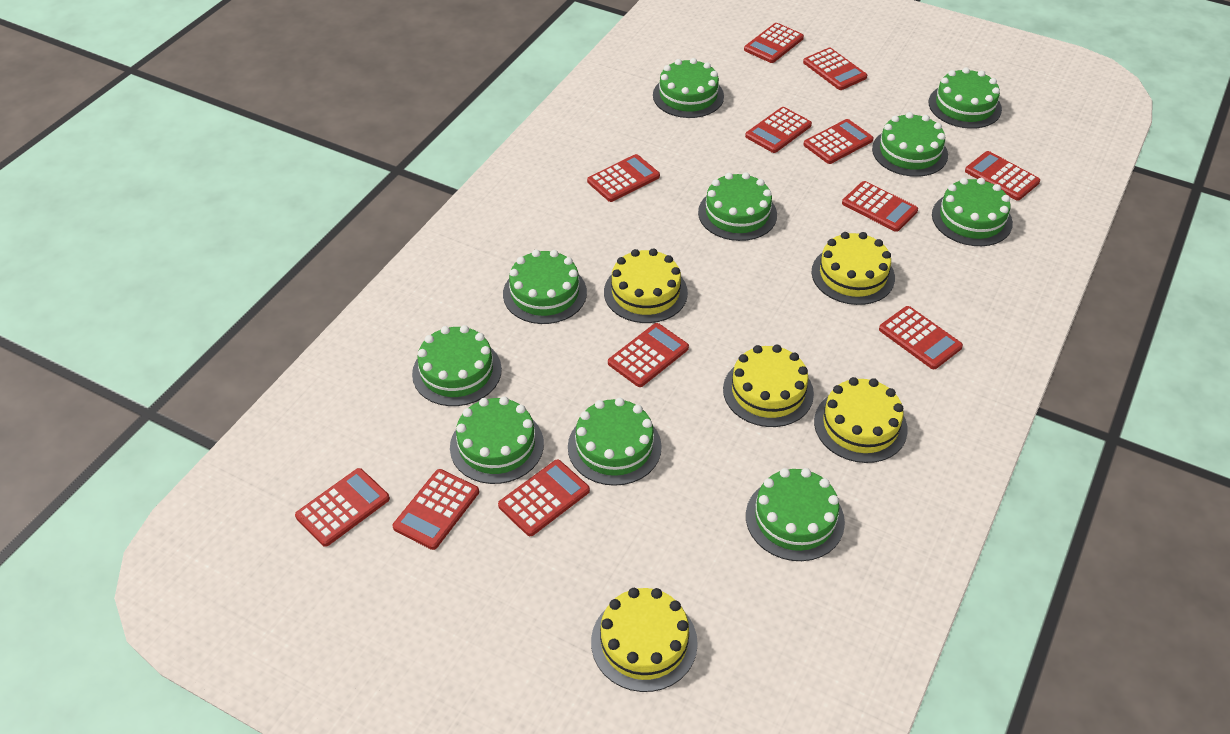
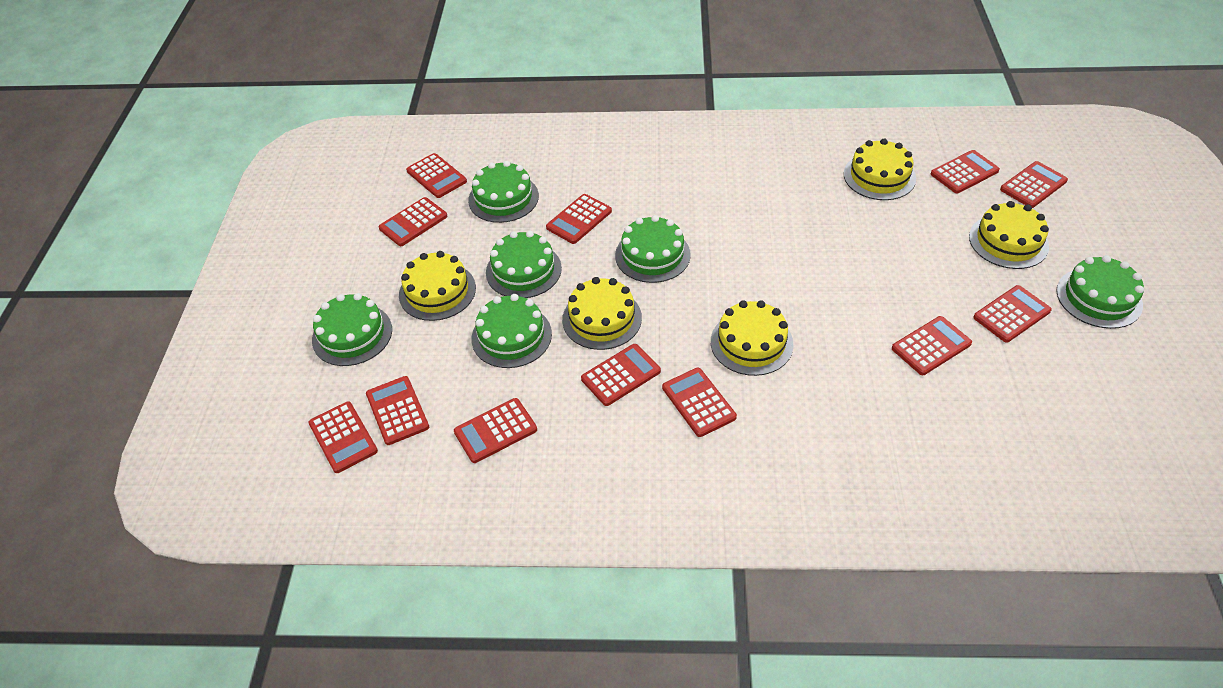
green cake: [412,325,502,406] [450,397,544,484] [503,250,587,324] [568,398,662,486] [653,58,724,118] [698,172,777,241] [746,468,845,561] [872,112,948,177] [929,67,1002,129] [932,178,1013,246] = 10 -> [312,293,392,366] [468,161,539,223] [472,294,552,368] [486,231,562,298] [615,215,691,283] [1056,255,1144,329] = 6

